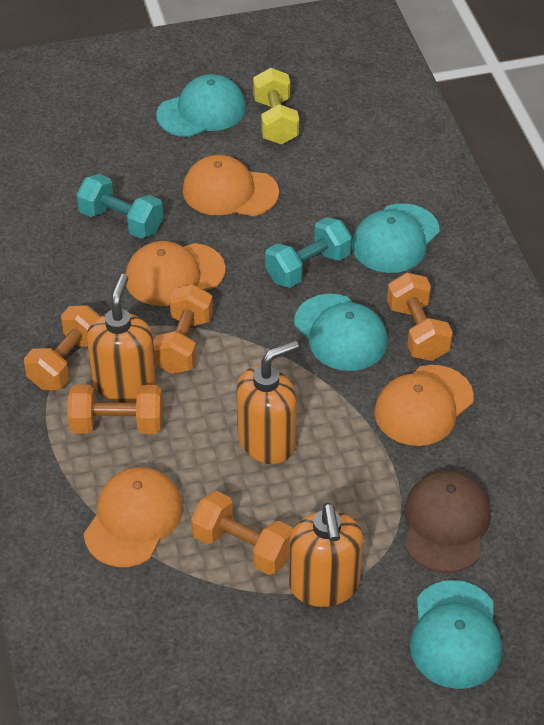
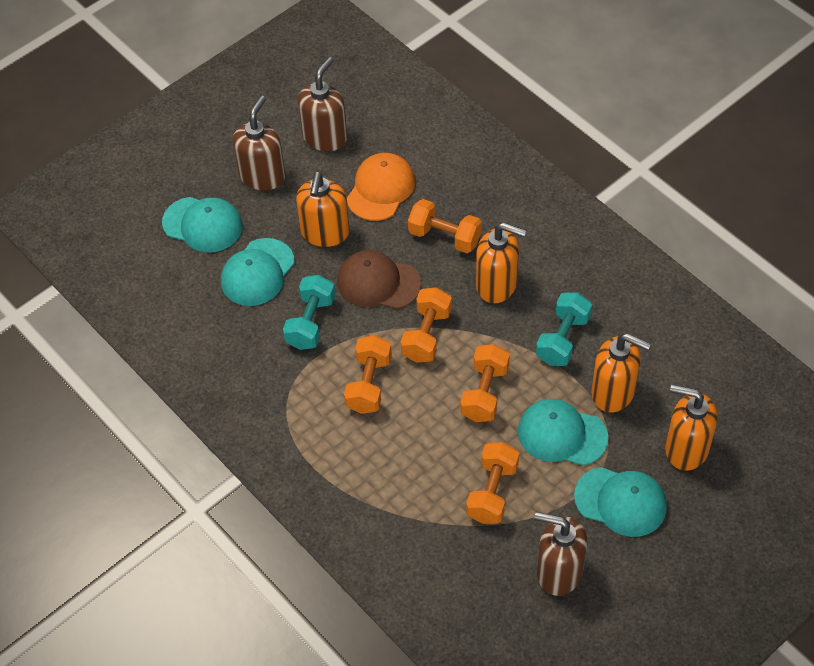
brown soap dispenser: none = 0 -> [233,95,285,191] [298,57,347,151] [535,512,587,596] = 3
orange cap: [84,467,183,567] [126,241,226,306] [183,155,279,216] [375,365,474,446] = 4 -> [347,153,415,221] = 1
orange soap dispenser: [87,274,157,403] [237,340,299,464] [289,503,363,607] = 3 -> [296,171,349,247] [476,222,526,303] [591,333,651,413] [665,385,718,471] = 4
yellow dumbbell: [253,68,299,144] = 1 -> none = 0

